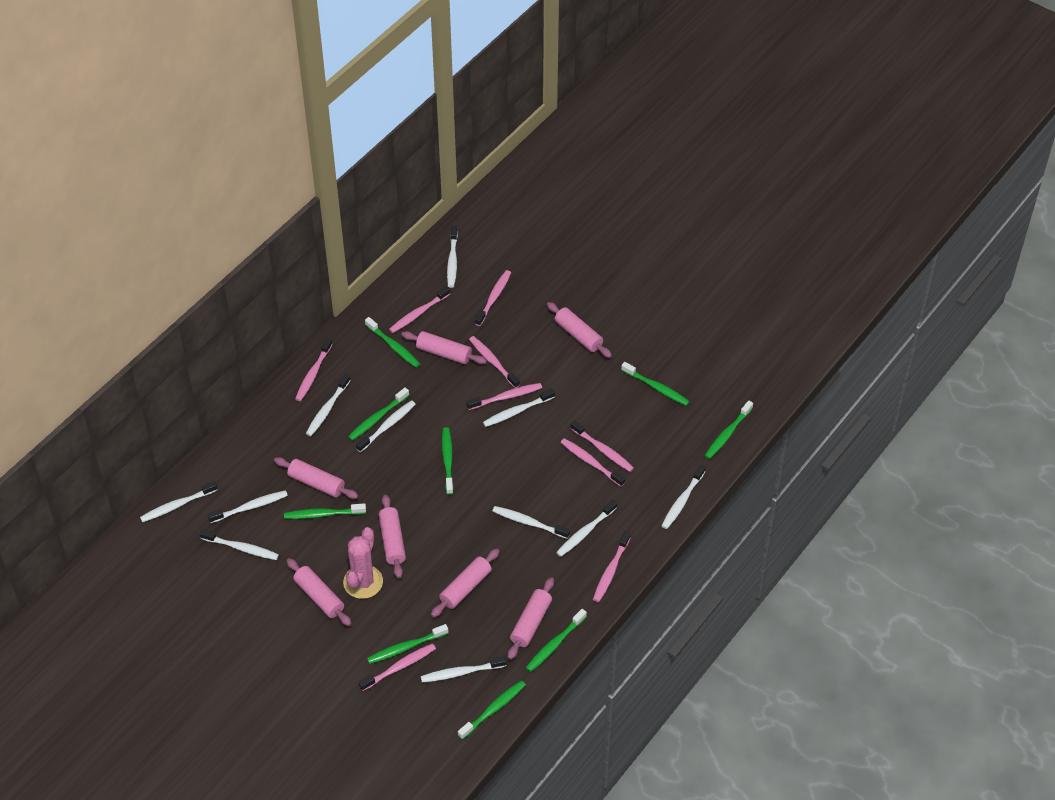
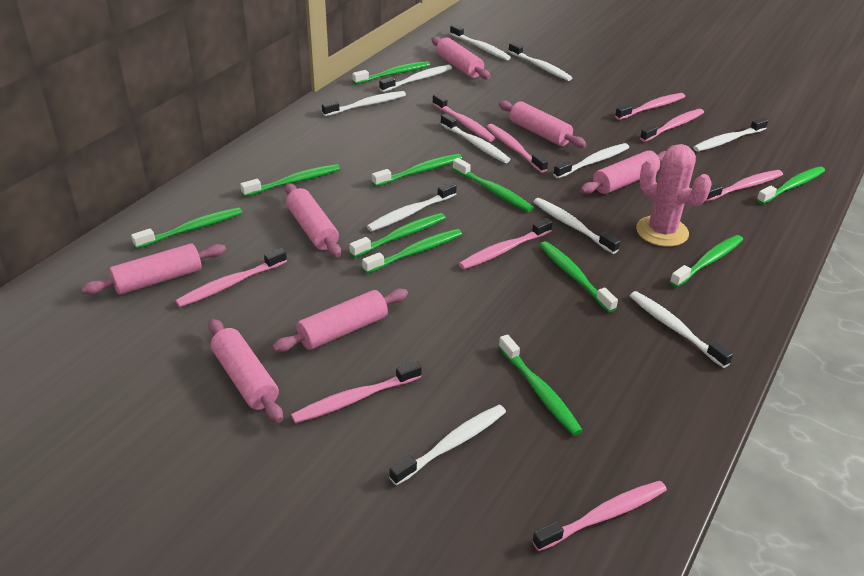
green toothbrush: [284,503,366,519] [348,387,409,441] [365,317,420,368] [367,624,449,664] [442,427,454,495] [458,680,526,740] [526,609,587,672] [621,362,690,406] [704,400,753,459] = 9 -> [131,207,242,249] [240,164,340,197] [349,213,446,258] [352,61,430,84] [362,229,462,274] [372,154,462,187] [453,158,534,212] [499,334,583,436] [540,241,618,313] [670,235,743,287] [756,166,825,204] = 11

